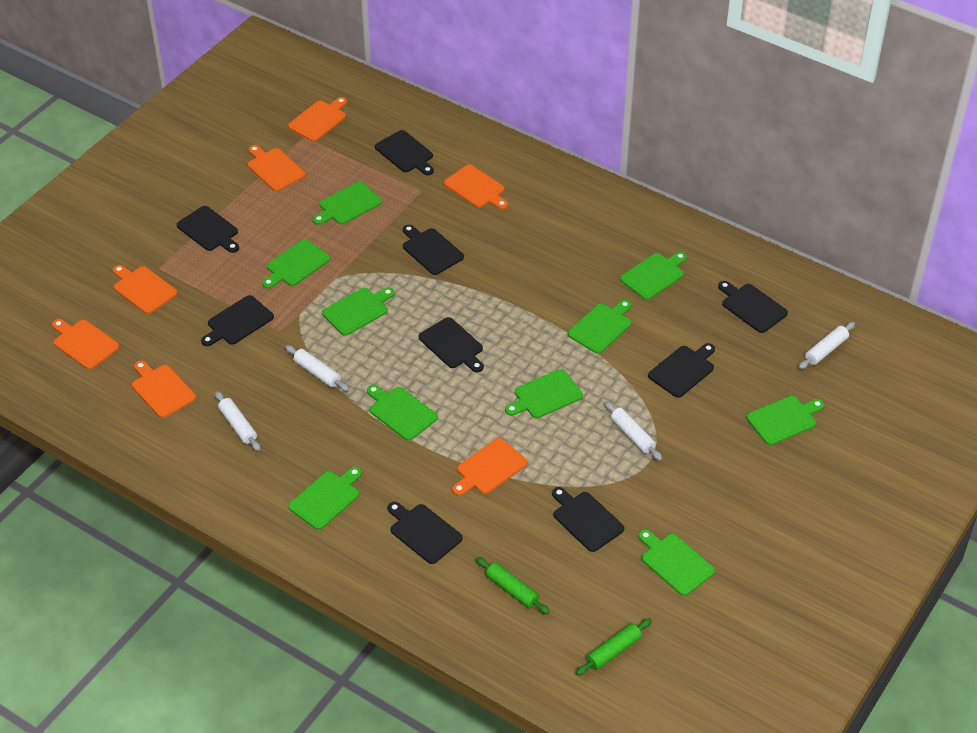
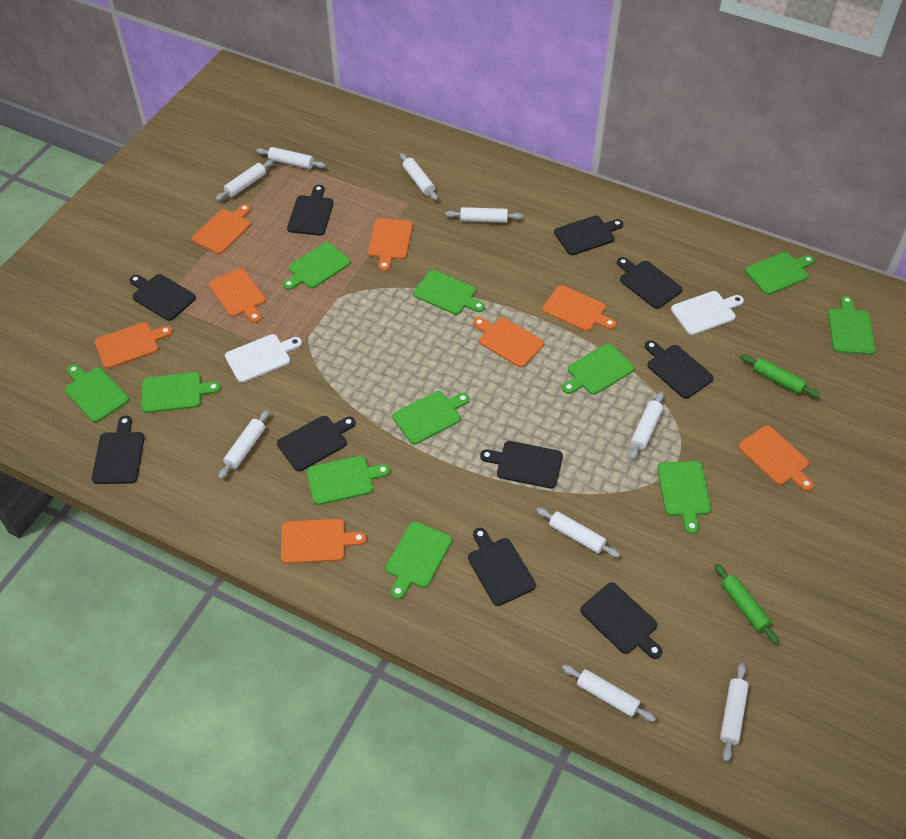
black cutting board: [177,206,239,253] [201,295,274,346] [375,130,434,175] [388,502,463,564] [403,225,464,275] [419,317,484,372] [552,487,624,552] [648,343,715,398] [718,281,788,333] = 9 -> [92,416,145,484] [129,274,196,321] [277,416,356,471] [287,185,334,236] [468,528,536,606] [480,441,563,489] [554,216,623,255] [580,582,662,659] [617,257,682,309] [645,340,714,399] = 10
green cutting board: [262,239,331,289] [288,467,362,530] [313,182,382,225] [322,288,395,336] [367,385,438,441] [505,369,583,418] [568,300,631,354] [620,252,687,300] [638,529,715,596] [746,396,824,445] = 10 -> [65,364,129,422] [142,372,221,413] [283,242,351,290] [307,456,390,505] [386,521,452,599] [392,391,469,444] [413,270,485,315] [562,344,634,395] [657,461,711,534] [745,252,815,295] [828,296,875,355] = 11
orange cutting board: [52,319,119,370] [113,265,177,314] [132,361,196,418] [248,145,306,191] [288,97,347,142] [444,164,508,210] [452,438,527,496] = 7 -> [95,322,172,369] [192,204,251,254] [209,268,266,323] [281,519,366,564] [368,218,413,271] [473,317,544,368] [542,285,616,331] [738,425,814,491] = 8
white cutting board: none = 0 -> [225,334,302,383] [671,291,744,335] = 2
white rolling pin: [215,391,260,451] [285,345,349,391] [604,401,662,461] [799,322,855,369] = 4 -> [216,160,274,201] [218,410,269,479] [256,147,326,169] [400,153,438,200] [445,207,523,223] [536,508,620,557] [562,665,656,722] [630,392,664,460] [720,663,749,762] = 9

